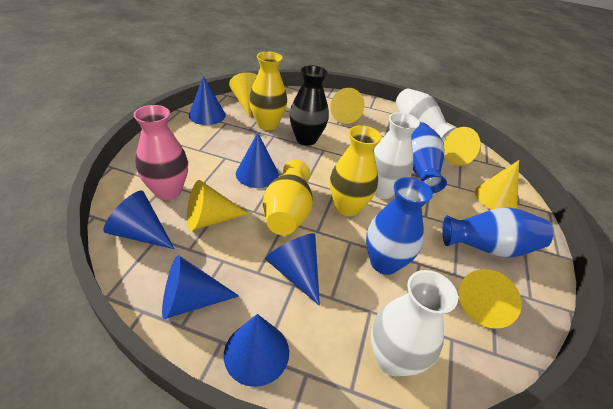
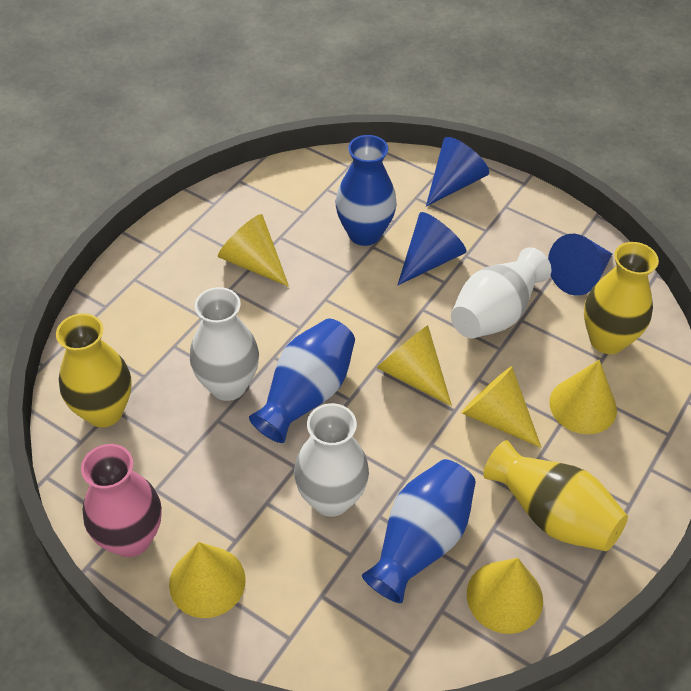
black vase: [290,65,329,146] = 1 -> none = 0
blue cone: [103,190,174,249] [162,255,239,319] [189,76,226,125] [224,314,289,387] [236,133,279,188] [265,233,320,306] = 6 -> [398,212,467,285] [426,137,489,207] [548,234,612,296] = 3

